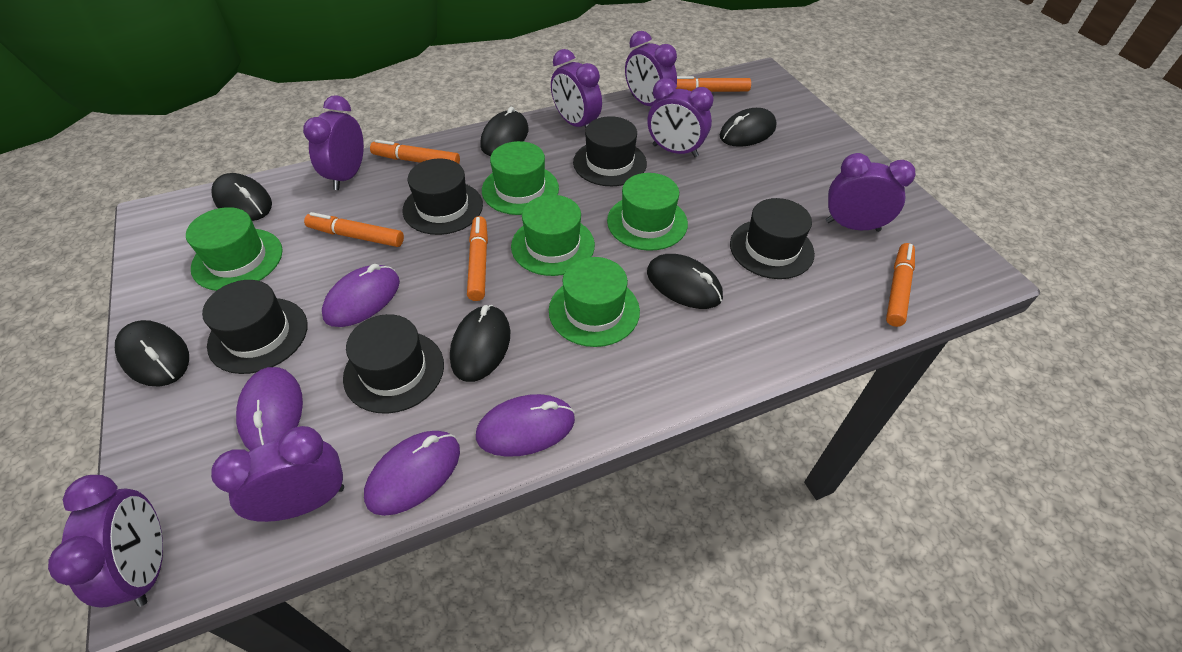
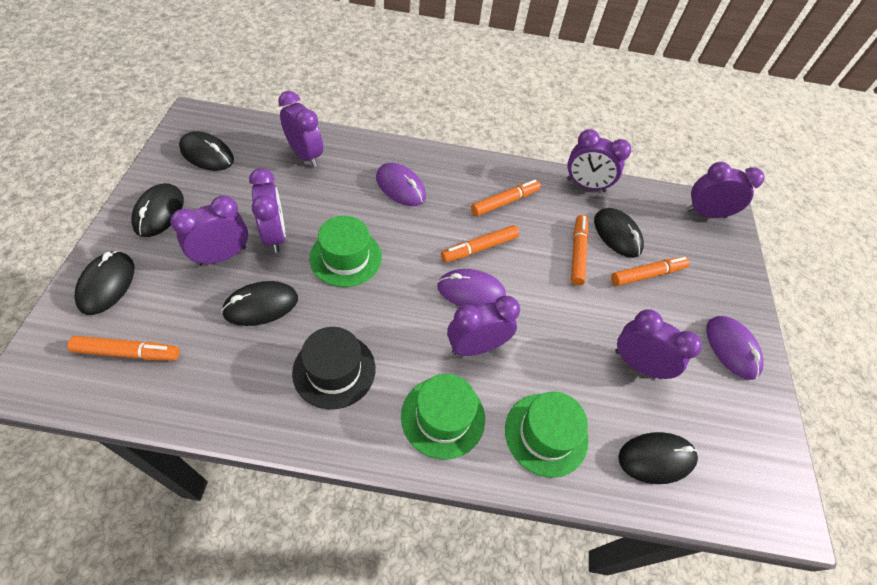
black hat: [202,280,308,374] [343,314,444,413] [403,158,483,235] [573,116,647,186] [730,198,815,279] = 5 -> [292,327,375,409] = 1
green hat: [186,207,283,291] [482,141,559,215] [511,195,595,276] [549,257,640,347] [607,173,688,251] = 5 -> [309,216,382,287] [401,374,485,460] [505,391,589,478] = 3
purple mouse: [236,367,303,451] [322,264,400,327] [364,431,460,516] [476,394,575,457] = 4 -> [376,163,426,206] [437,269,506,307] [706,316,764,380] = 3

